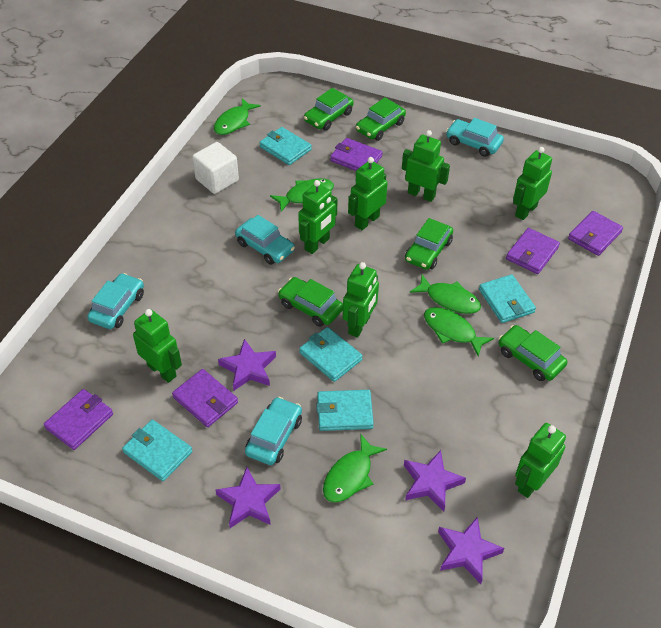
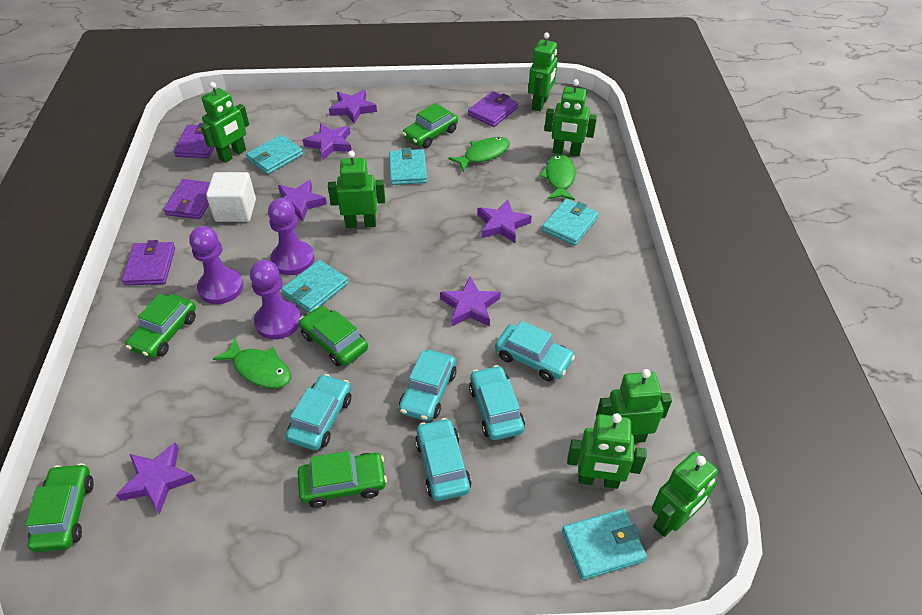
green fish: [214,98,261,135] [270,178,334,212] [323,435,387,503] [410,274,481,314] [424,307,494,357] = 5 -> [213,338,291,388] [448,137,510,172] [539,154,576,201] = 3
purple pawn: none = 0 -> [189,226,243,304] [250,260,301,339] [268,198,315,275] = 3
purple star: [216,467,281,528] [218,339,276,391] [404,450,466,511] [438,516,504,584] = 4 -> [116,443,196,514] [278,179,327,222] [303,123,352,160] [329,90,377,124] [440,277,501,327] [477,199,532,243] = 6
purple wallet: [44,389,113,450] [172,369,238,427] [330,138,383,171] [506,228,560,274] [568,211,623,256] = 5 -> [122,240,175,286] [163,179,210,219] [174,123,215,158] [468,91,519,127] = 4
turquoise car: [87,273,144,329] [235,215,295,265] [245,397,302,465] [446,118,504,157] = 4 -> [286,374,351,450] [399,350,457,421] [415,418,472,501] [469,365,525,440] [495,321,575,381] = 5

